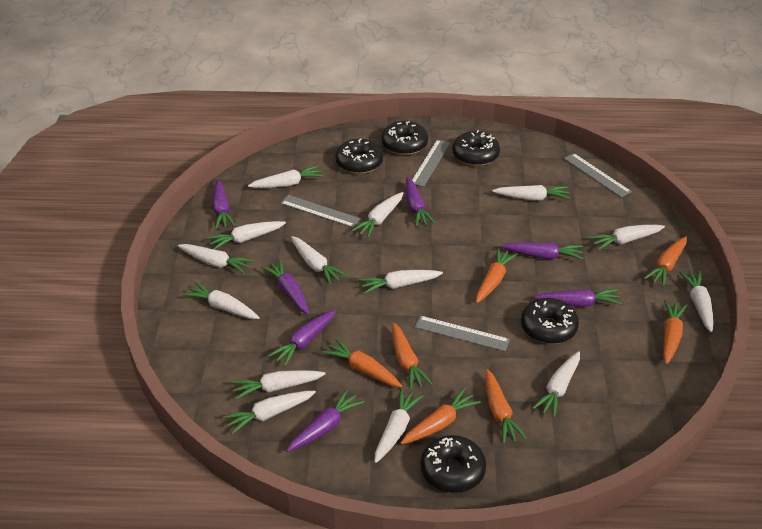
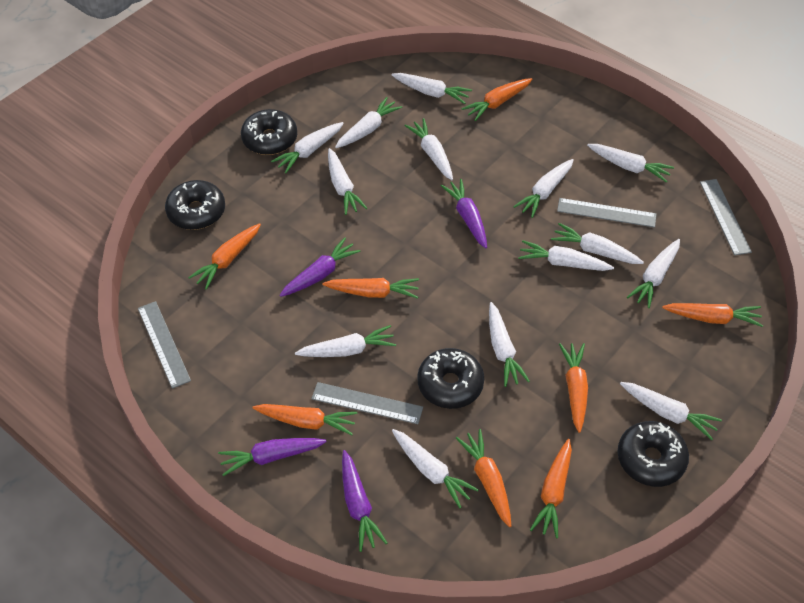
black donut: [335,139,383,174] [382,121,428,155] [421,435,486,493] [452,130,500,166] [521,298,579,344] = 5 -> [165,180,225,230] [241,109,297,155] [417,348,484,409] [617,421,689,487] = 4
orange carrot: [322,339,402,387] [392,323,432,390] [401,388,481,444] [476,248,517,303] [485,369,527,444] [644,236,687,287] [663,300,687,364] = 7 -> [188,223,261,290] [253,404,357,435] [322,278,419,299] [456,429,511,527] [462,78,532,121] [530,439,572,538] [559,343,588,433] [662,303,763,327] = 8
purple carrot: [212,179,236,229] [261,259,309,314] [268,310,336,366] [286,389,364,452] [406,177,435,227] [501,243,584,260] [534,289,622,307] = 7 -> [218,438,327,476] [279,237,361,297] [342,450,387,552] [441,179,487,248] = 4

